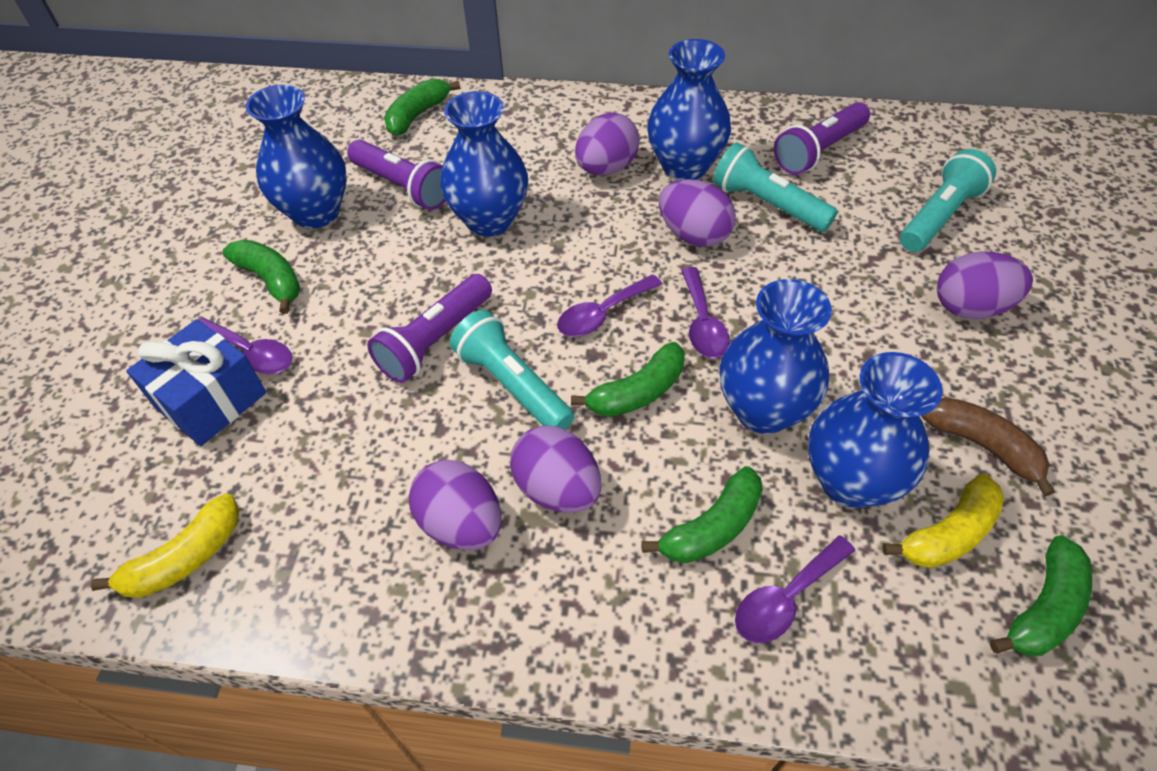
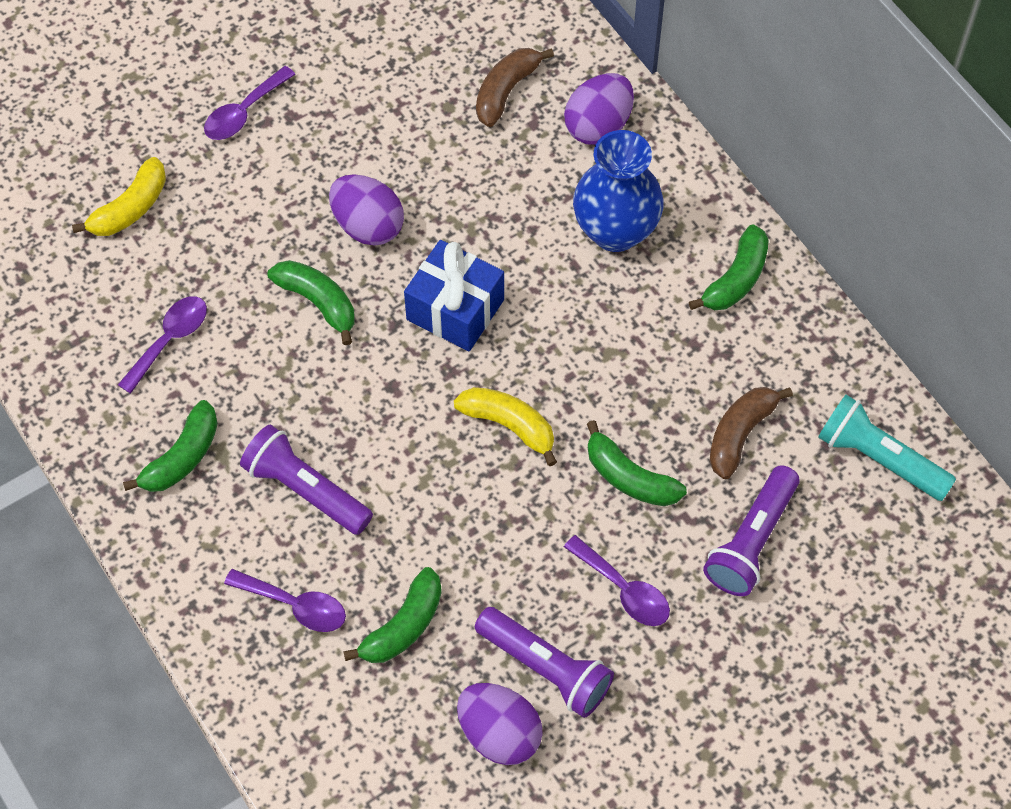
blue vase: [246,85,347,229] [440,91,528,237] [647,39,731,181] [719,279,832,434] [808,352,943,508] = 5 -> [573,130,664,252] = 1
brown banana: [921,397,1055,496] = 1 -> [476,48,554,127] [709,387,793,479] = 2
purple egg: [409,460,501,550] [510,426,601,513] [575,113,640,175] [659,179,736,247] [937,251,1033,319] = 5 -> [329,174,404,245] [457,683,543,765] [564,73,634,145] = 3
turquoise flashlight: [450,310,575,430] [713,142,838,232] [900,149,996,252] = 3 -> [818,395,956,501] = 1

